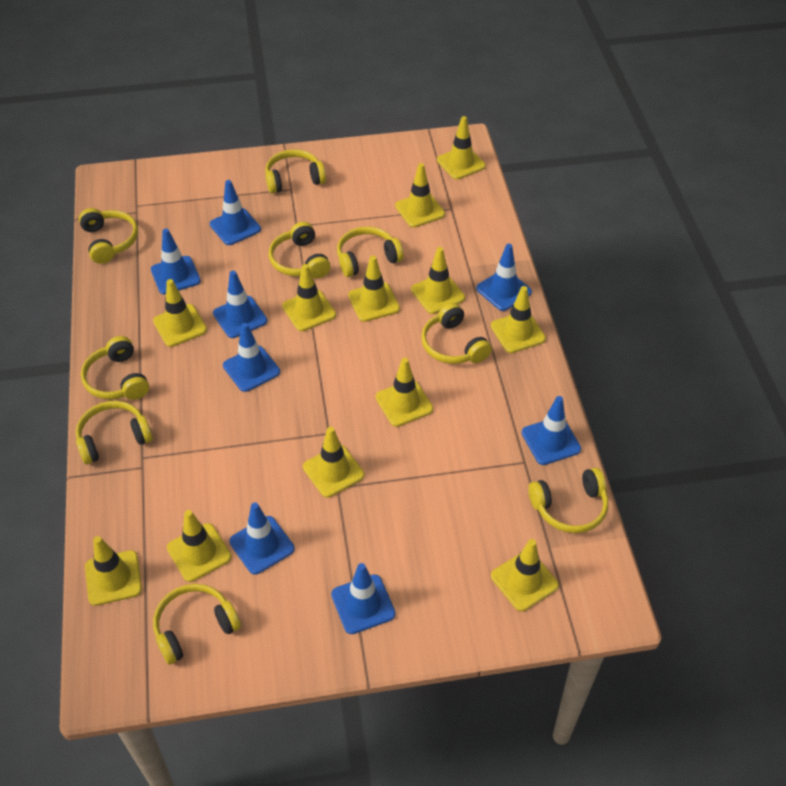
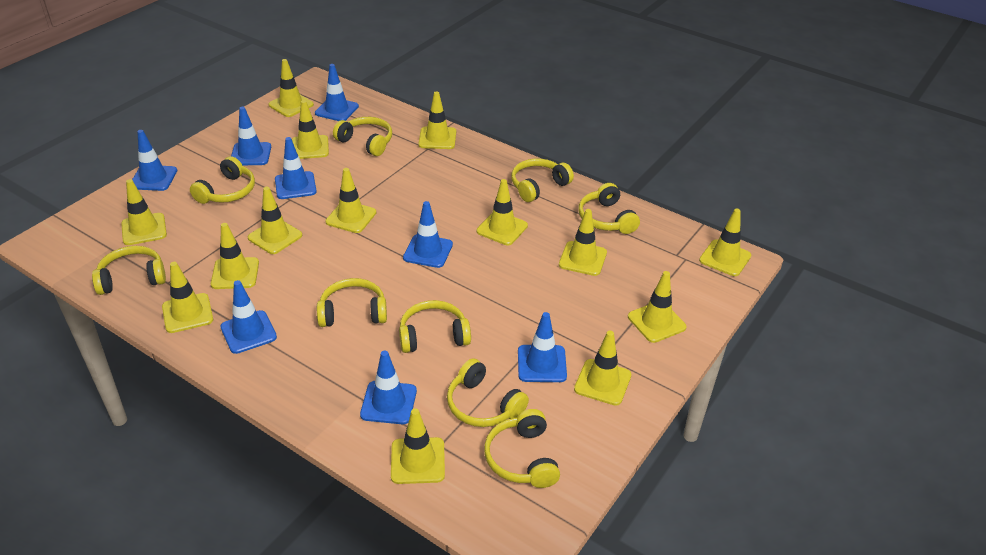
yellow traffic cone: [85,536,142,606] [153,279,207,347] [167,510,232,582] [282,264,336,331] [303,427,365,498] [348,256,400,322] [375,358,433,427] [395,163,445,228] [411,247,465,314] [437,116,486,180] [491,286,546,353] [491,539,559,611] = 12 -> [121,179,167,245] [162,262,213,333] [211,223,259,289] [248,187,302,254] [268,59,314,117] [292,100,329,159] [325,168,376,233] [391,409,445,484] [418,91,456,149] [477,179,528,245] [559,209,607,276] [574,331,631,406] [628,271,687,343] [699,208,751,276] = 14

